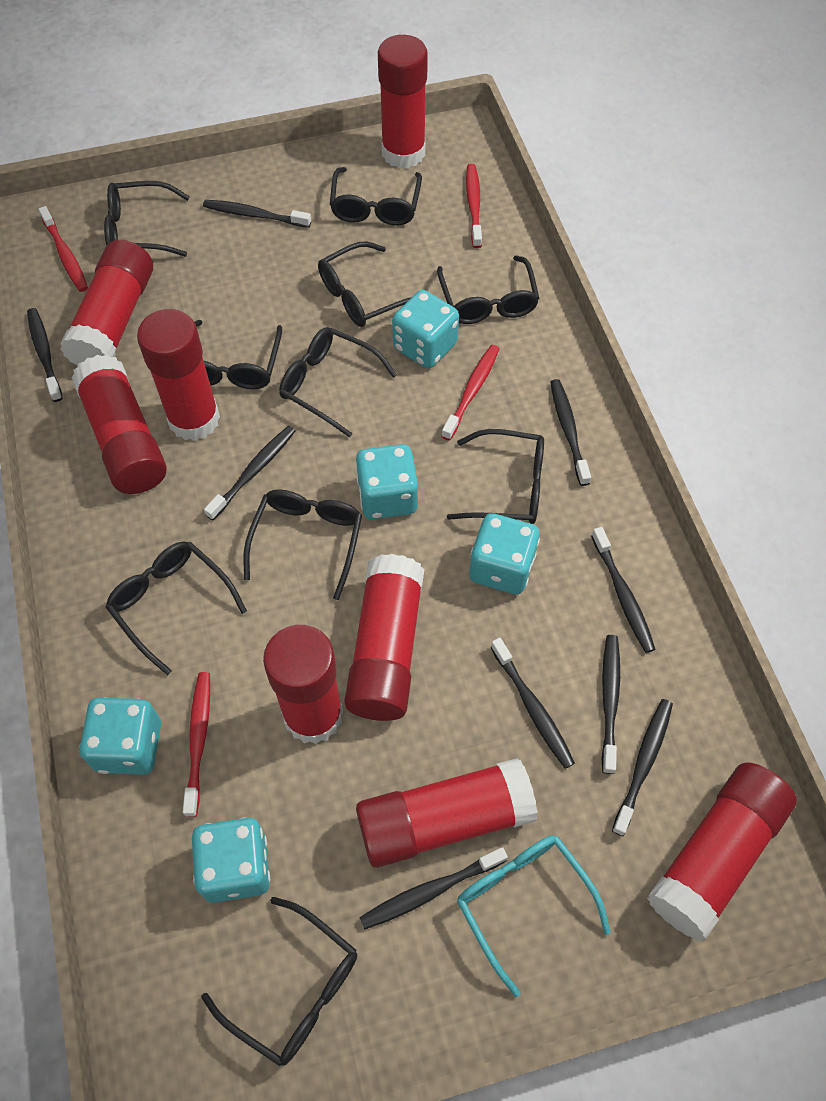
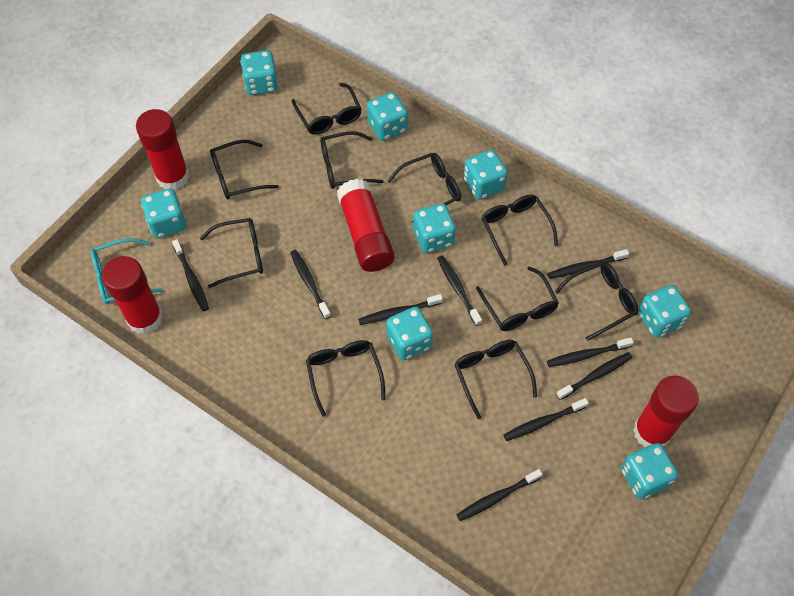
red glue stick: [60,240,153,366] [71,355,167,494] [137,309,220,441] [263,625,343,744] [344,554,424,721] [356,758,538,868] [378,35,428,168] [647,762,797,942] = 8 -> [102,256,163,335] [136,109,189,190] [337,179,395,272] [633,376,699,448] = 4
red toothbrush: [39,206,88,292] [183,672,210,817] [441,345,499,440] [466,164,482,248] = 4 -> none = 0
turquoise dice: [80,697,161,775] [192,817,270,903] [355,444,418,519] [392,290,459,368] [469,513,540,594] = 5 -> [141,188,186,238] [240,50,278,95] [367,92,408,141] [386,307,433,360] [413,203,456,253] [463,150,508,200] [621,443,678,499] [638,285,691,338] = 8

